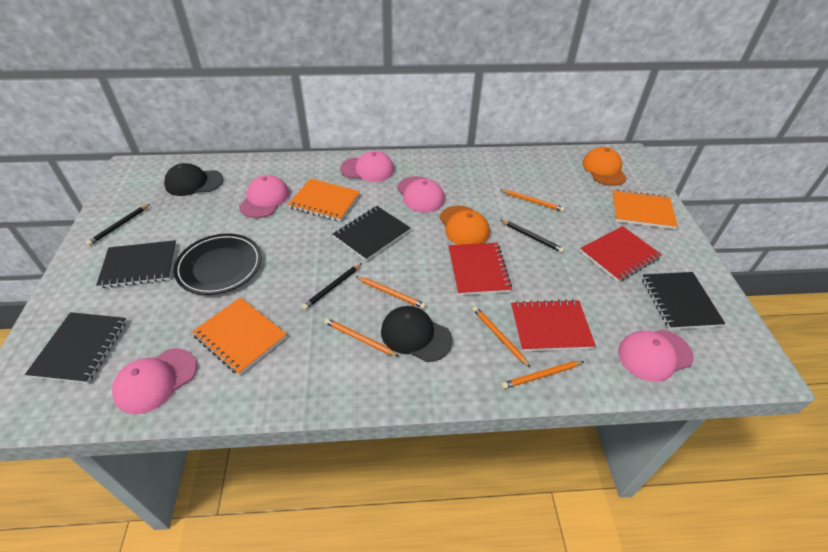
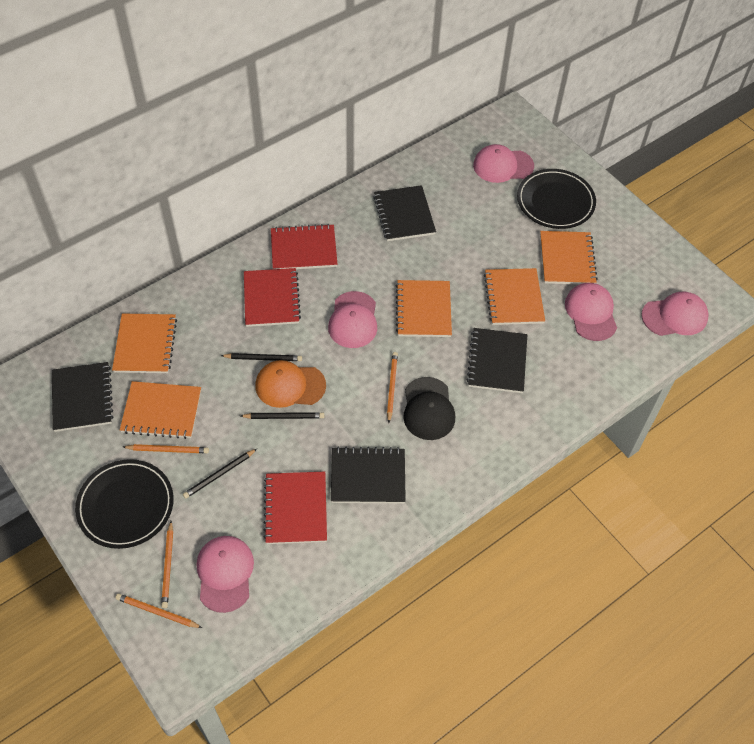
black cap: [164,163,223,196] [381,306,453,362] = 2 -> [403,377,455,440] = 1
black plate: [174,233,262,295] = 1 -> [75,459,174,549] [517,169,596,229] = 2
orange cap: [440,206,490,245] [582,147,627,186] = 2 -> [255,360,326,408] = 1
orange notebook: [192,297,287,375] [288,179,360,221] [612,190,678,229] = 3 -> [112,314,177,373] [120,381,201,439] [396,280,452,337] [484,268,545,325] [540,231,598,284] = 5
orange pencil: [324,318,398,356] [355,276,426,309] [472,306,531,368] [500,189,565,212] [502,361,584,389] = 5 -> [116,593,202,628] [123,444,209,453] [161,521,173,608] [387,352,398,423] = 4

